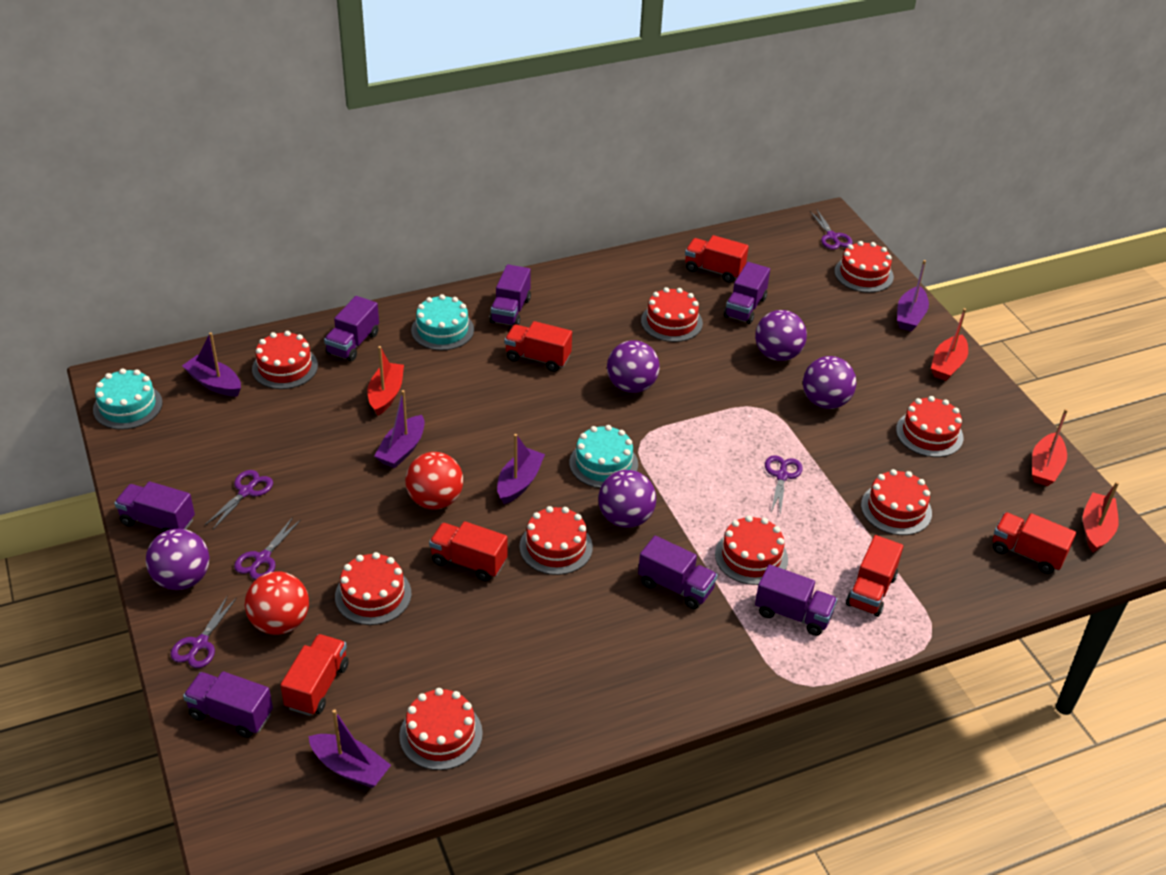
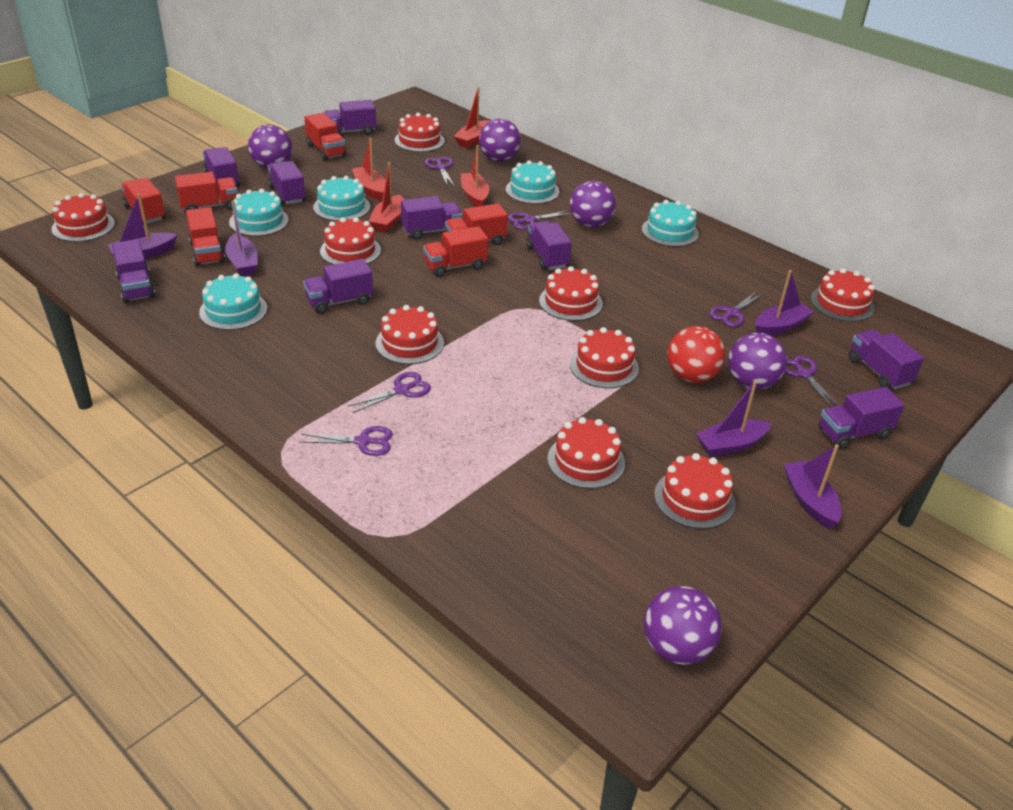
purple scissors: [171,595,237,668] [205,470,273,529] [234,517,301,580] [765,455,803,515] [810,210,853,250] = 5 -> [299,426,393,456] [347,372,431,413] [425,157,455,187] [508,210,572,230] [709,291,764,327] [785,356,838,407] = 6
purple truck: [114,481,195,533] [183,671,273,738] [324,296,379,362] [490,264,531,325] [638,536,718,609] [724,262,770,324] [755,564,837,636] = 7 -> [112,239,155,303] [203,147,240,190] [268,161,306,205] [303,259,373,314] [324,100,376,135] [401,196,462,240] [526,221,572,270] [818,387,904,449] [849,329,924,389] = 9
red ball: [245,571,309,635] [405,452,463,510] = 2 -> [667,326,725,383] = 1
turquoise cake: [93,368,163,430] [411,294,474,350] [569,425,638,488] = 3 -> [199,273,267,330] [229,189,289,236] [313,176,370,221] [506,160,560,204] [642,200,699,247] = 5

